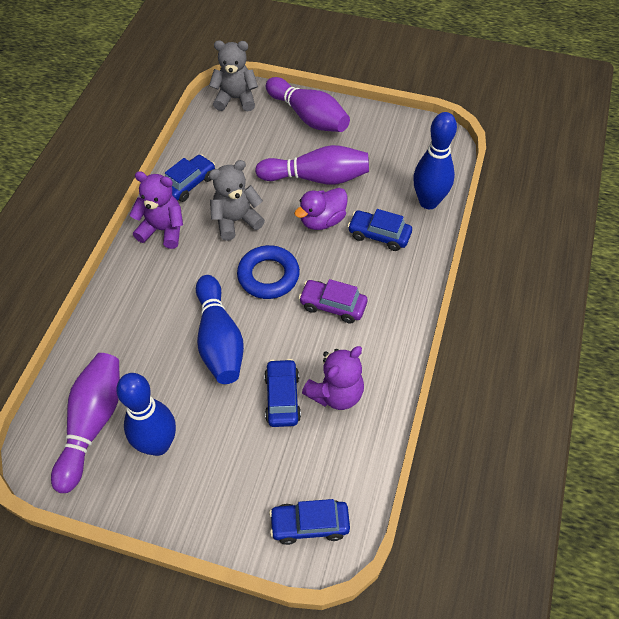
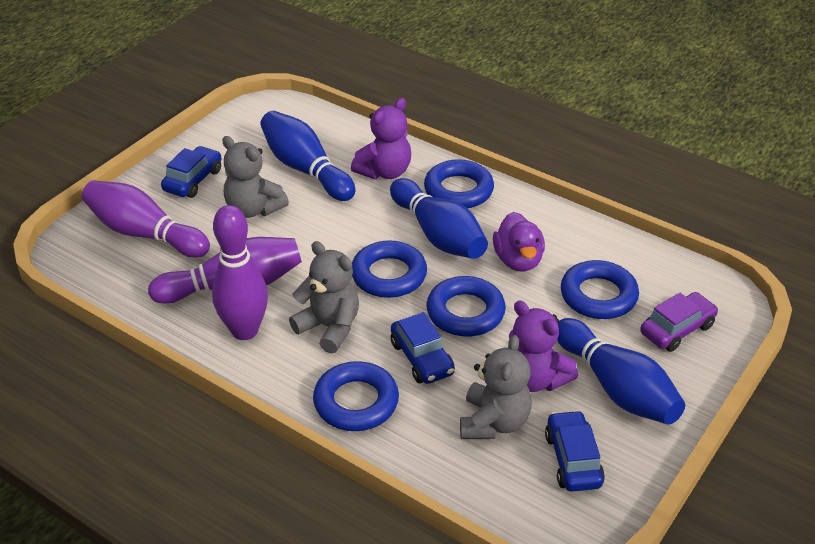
blue car: [165,155,215,202] [264,359,301,427] [269,499,350,545] [348,209,412,251] = 4 -> [161,146,222,198] [391,312,455,384] [545,410,605,492] = 3
blue ring: [237,245,300,299] = 1 -> [313,361,399,431] [352,240,427,298] [424,159,494,209] [427,276,506,336] [561,260,639,319] = 5
grey teddy bear: [209,40,258,111] [209,160,265,241] = 2 -> [222,136,289,218] [289,241,359,353] [460,335,532,439] = 3

